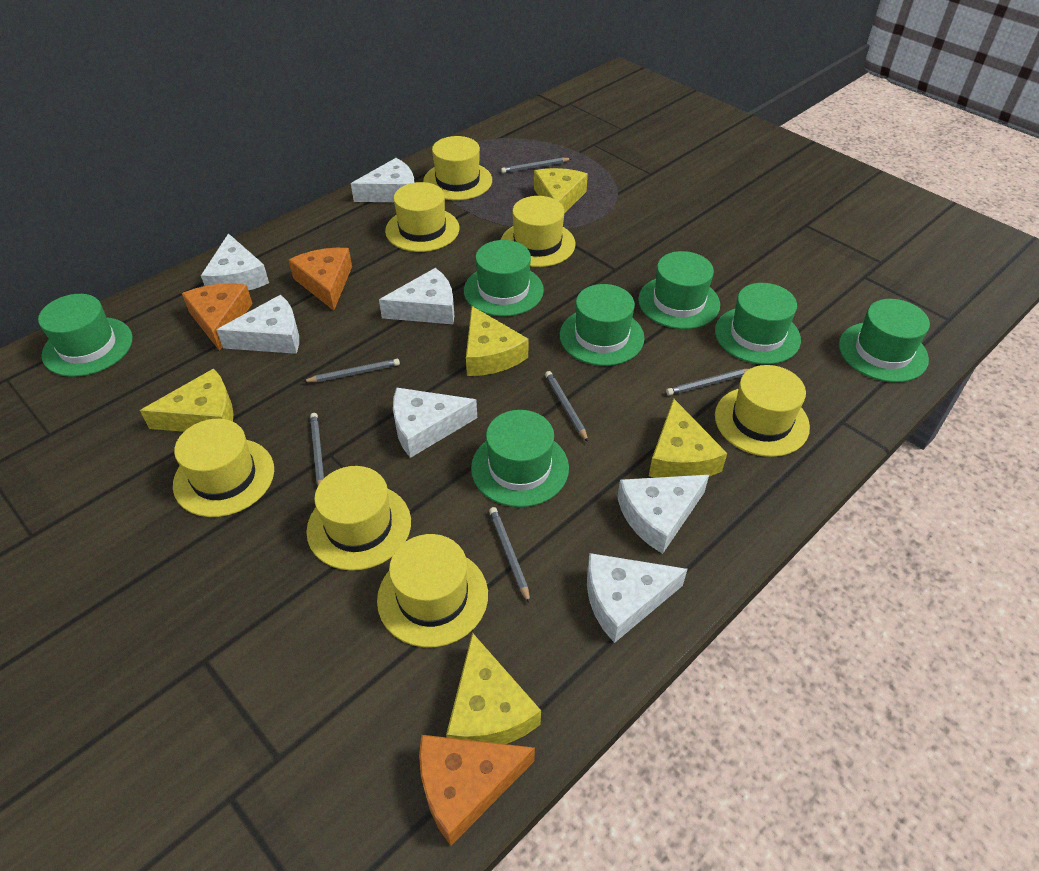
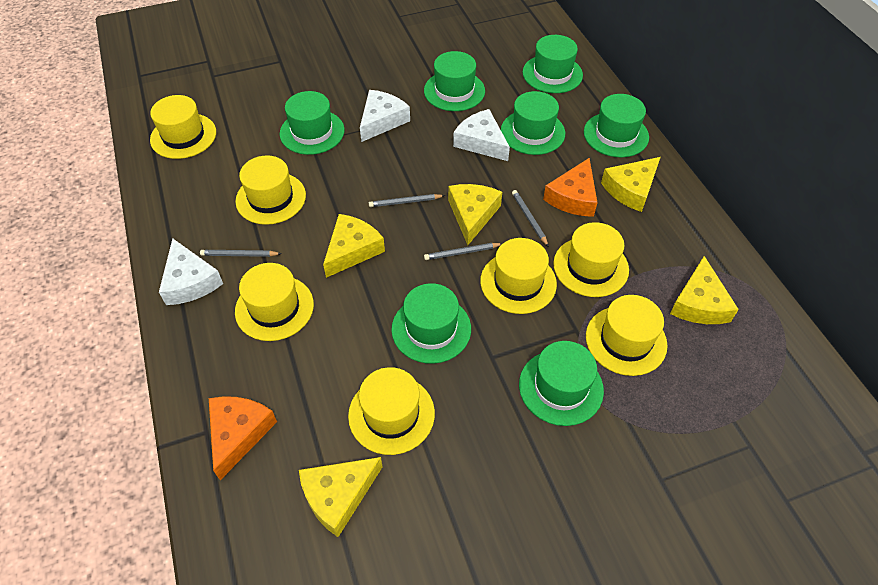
grey pencil: [302,359,400,382] [310,413,324,485] [489,507,530,604] [501,158,572,173] [545,371,588,442] [666,369,749,396] = 6 -> [200,250,282,257] [369,194,445,207] [424,243,503,260] [512,190,549,247] = 4
orange cheese: [182,283,253,351] [289,248,352,311] [419,735,535,846] = 3 -> [209,396,277,480] [543,158,598,217] = 2
white cheese: [201,233,269,291] [217,295,299,354] [351,158,415,202] [379,268,454,324] [393,387,477,458] [587,553,688,643] [617,475,709,554] = 7 -> [159,238,223,305] [360,90,410,142] [453,109,510,161] = 3

